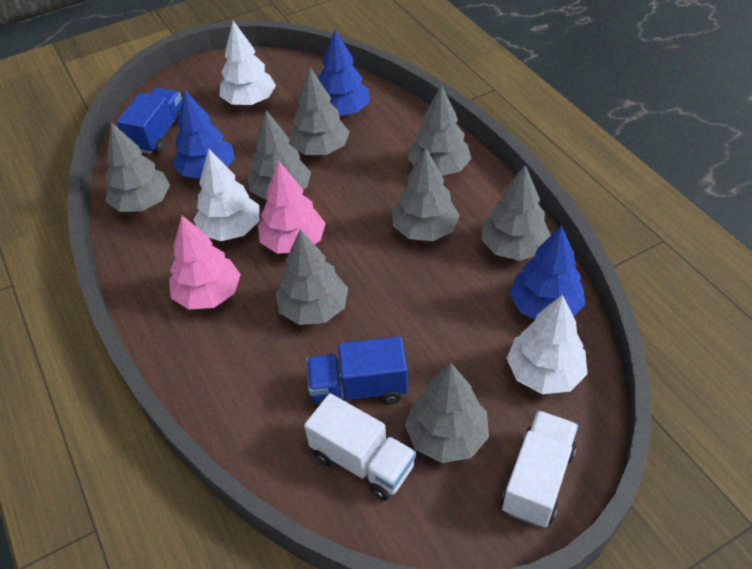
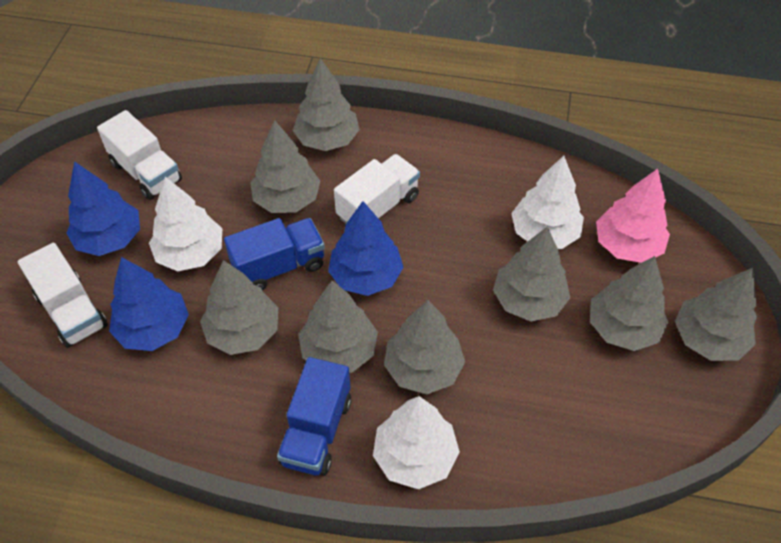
pink tree: [169,215,241,310] [258,161,326,254] = 2 -> [596,169,670,263] = 1
white truck: [304,393,416,500] [501,410,578,527] = 2 -> [17,243,108,348] [97,110,182,200] [334,154,420,224] = 3

